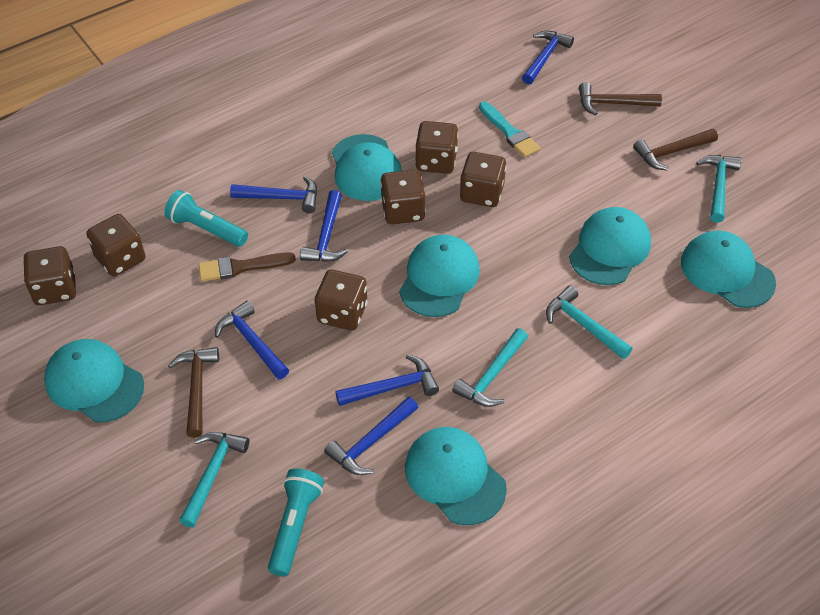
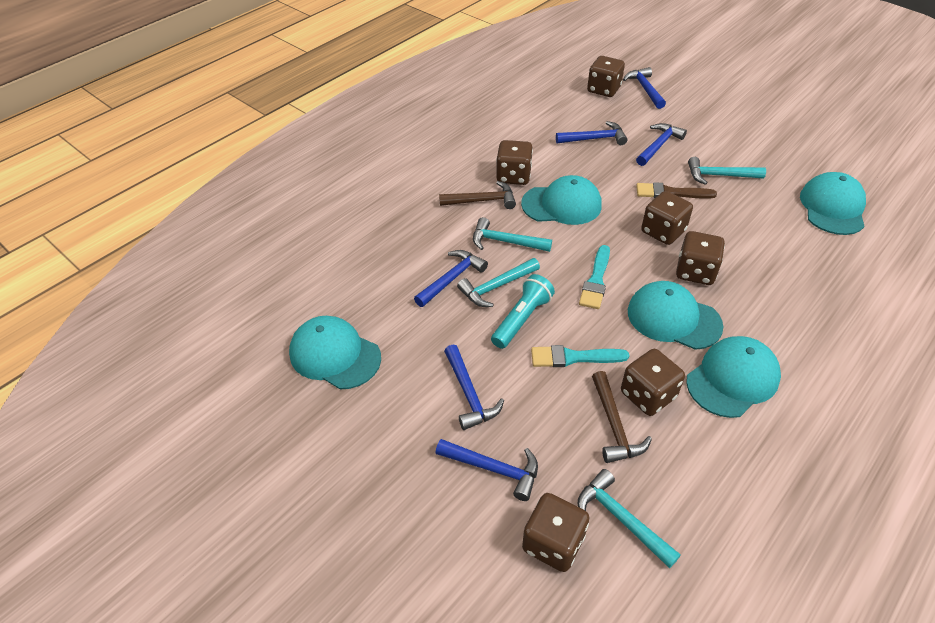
brown hammer: [168,347,219,438] [579,82,662,115] [633,129,718,170] = 3 -> [439,181,516,209] [592,371,652,463] = 2
turquoise brush: [479,101,540,158] = 1 -> [531,345,629,367] [579,245,610,309] = 2
turquoise cap: [44,339,144,422] [332,134,402,201] [399,235,480,317] [405,427,507,525] [569,207,651,285] [681,231,776,308] = 6 -> [289,316,381,390] [521,175,602,225] [628,281,723,350] [686,336,781,418] [800,172,866,235] = 5
turquoise flashlight: [164,190,248,247] [268,469,324,576] = 2 -> [491,274,555,349] = 1

